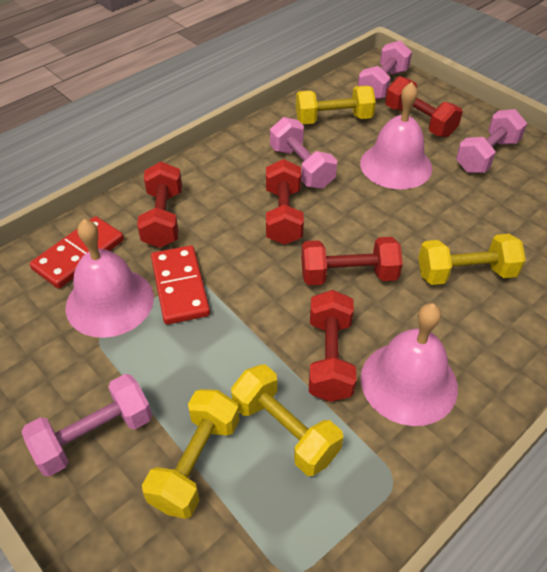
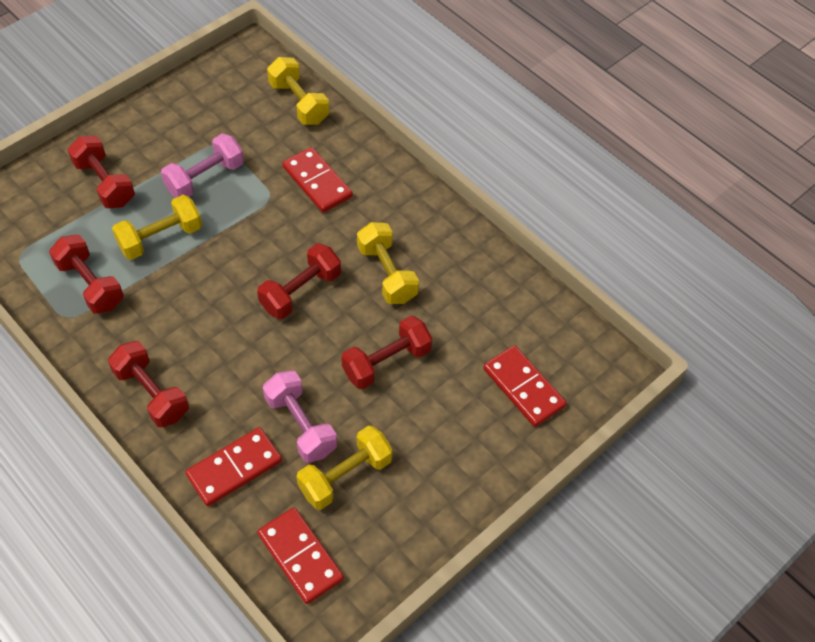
pink bell: [65,219,154,338] [360,82,432,189] [361,303,458,426] = 3 -> none = 0
pink dumbbell: [22,374,152,476] [270,117,337,189] [358,41,412,100] [456,109,527,173] = 4 -> [161,134,244,198] [263,370,337,463] = 2
red domino: [30,216,124,289] [151,245,210,325] = 2 -> [185,427,282,506] [258,507,344,604] [282,147,353,213] [483,345,567,427] = 4

